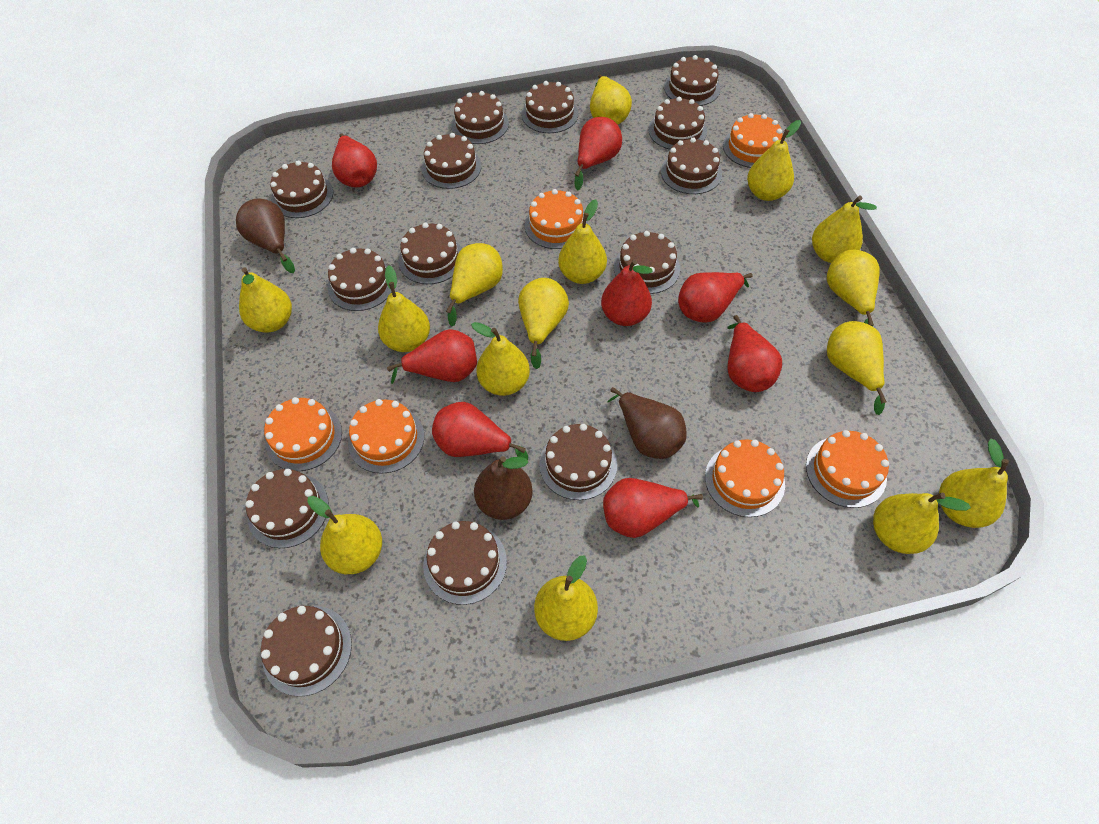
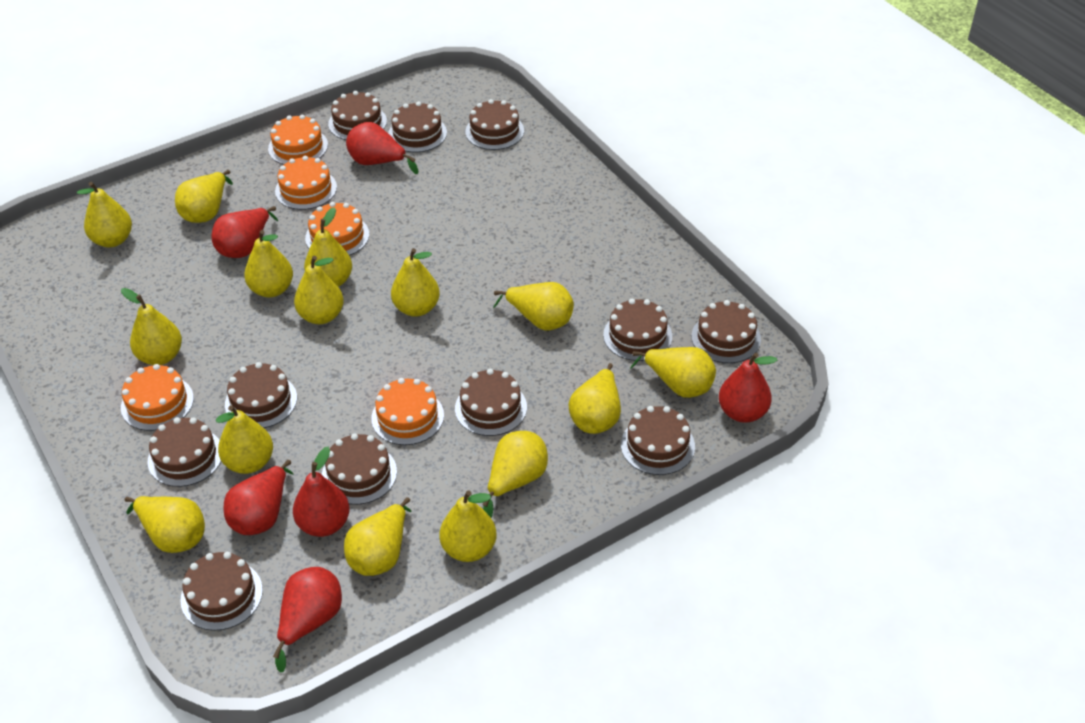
brown cake: [245,469,329,548] [261,606,352,696] [270,161,333,218] [328,248,392,311] [398,223,462,284] [421,133,482,189] [423,521,507,605] [451,91,509,144] [521,81,579,133] [539,424,617,500] [614,231,680,294] [648,97,707,150] [661,137,722,194] [664,55,720,106] = 14 -> [148,417,221,487] [180,552,263,631] [225,362,297,428] [322,433,397,505] [328,91,387,140] [388,101,447,152] [455,369,527,436] [465,99,524,150] [603,299,672,361] [621,406,695,475] [692,300,761,363] = 11
brown pear: [236,199,295,273] [474,456,533,520] [607,387,687,459] = 3 -> none = 0
orange cake: [264,397,342,471] [348,399,424,474] [525,189,588,249] [705,439,785,517] [723,113,783,168] [806,430,889,508] = 6 -> [121,364,194,431] [268,115,328,165] [275,156,337,210] [305,202,369,256] [371,378,444,445] = 5
red pear: [332,133,377,187] [387,329,477,384] [432,402,528,460] [574,117,622,191] [601,259,653,326] [603,478,703,538] [678,272,753,323] [727,315,782,392] = 8 -> [211,206,278,258] [223,460,294,535] [273,567,342,673] [293,447,350,537] [346,122,418,174] [719,353,777,423] = 6

